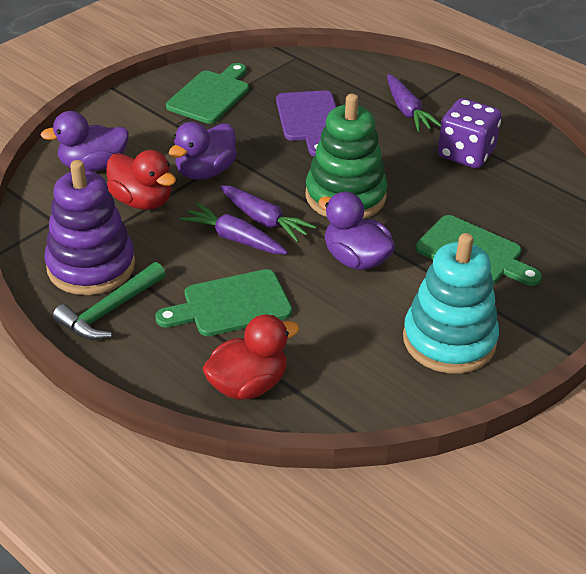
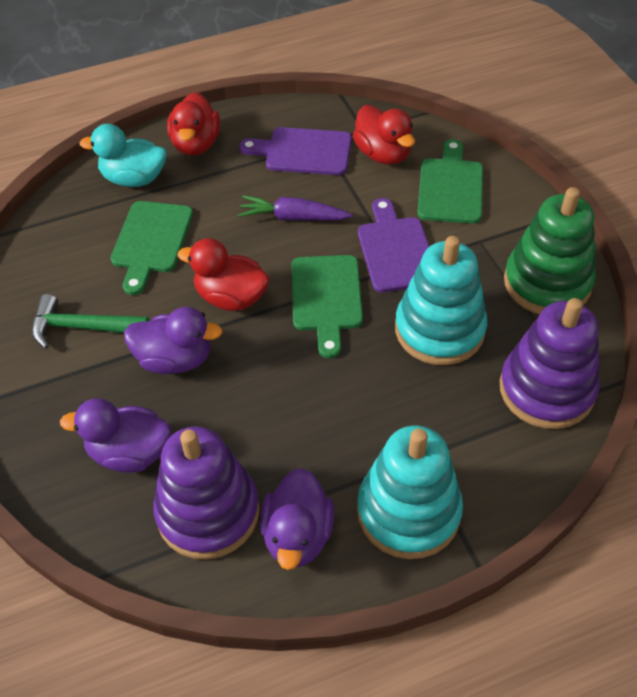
purple carrot: [180,203,288,254] [220,185,316,242] [387,74,441,132] = 3 -> [238,195,352,221] = 1
purple cutting board: [276,90,336,156] = 1 -> [239,127,352,175] [358,198,430,293] = 2
purple dice: [438,98,502,168] = 1 -> none = 0
purple stacking toy: [44,160,135,295] = 1 -> [153,426,260,559] [500,298,600,429] = 2
red duck: [106,150,176,210] [202,315,299,400] = 2 -> [167,92,220,156] [177,238,270,311] [353,105,415,165] = 3
turquoise duck: none = 0 -> [79,124,167,187] = 1
turquoise stacking toy: [403,233,499,374] = 1 -> [357,425,463,559] [395,236,487,365] = 2

